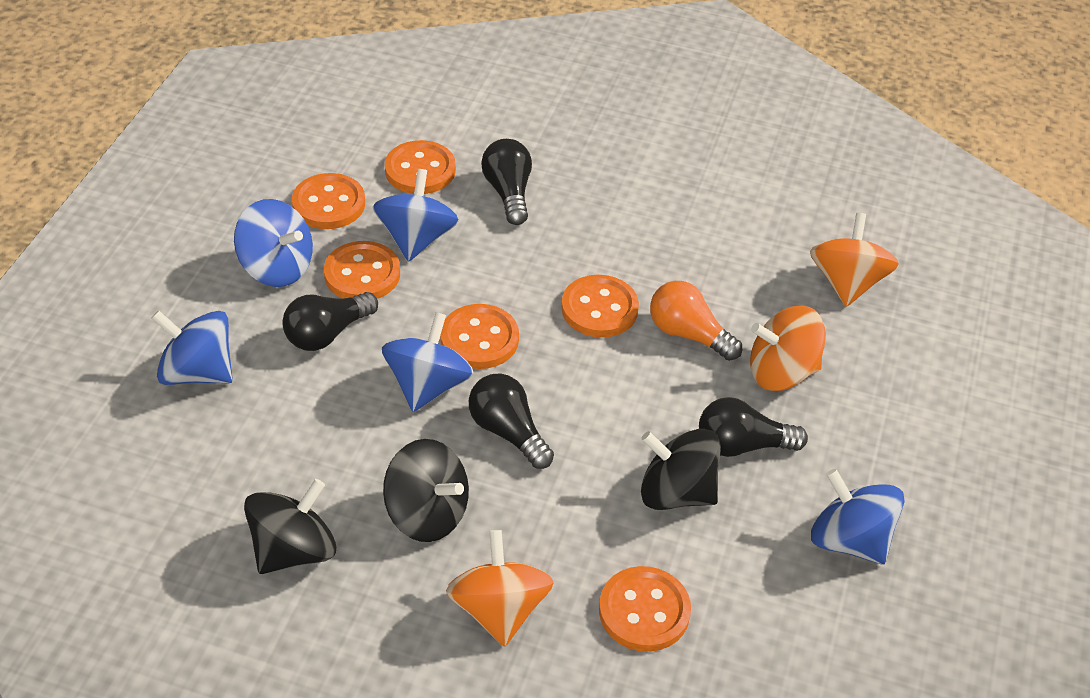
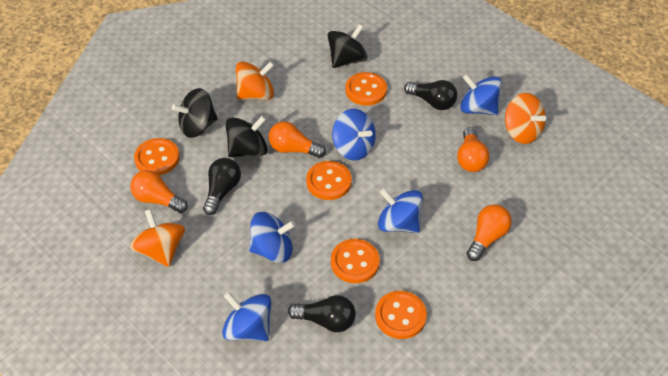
black light bulb: [282,292,378,351] [469,374,554,469] [481,139,532,225] [699,397,808,457] = 4 -> [203,158,241,215] [288,295,356,332] [404,80,457,110] = 3
orange button: [292,173,365,229] [324,241,400,299] [385,140,456,194] [440,304,519,369] [561,275,639,338] [599,566,691,652] = 6 -> [134,138,180,175] [306,161,352,200] [331,239,380,283] [346,72,387,106] [375,291,427,339] = 5
orange light bulb: [650,281,742,361] = 1 -> [130,170,188,213] [269,121,326,158] [457,127,489,172] [467,204,512,261] = 4

